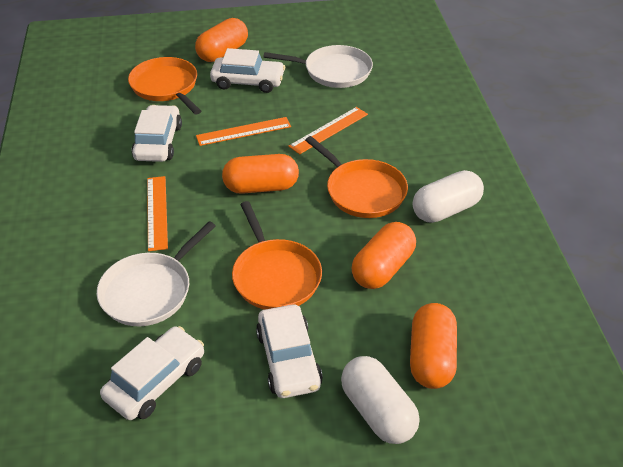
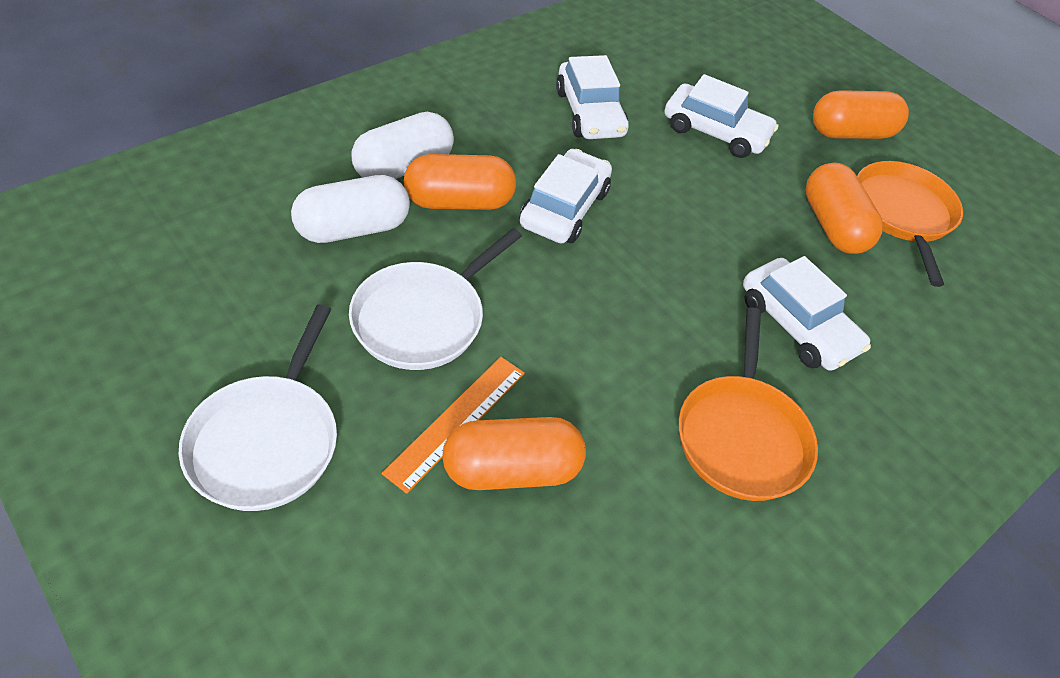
orange pan: [128,57,201,115] [232,201,322,310] [305,136,408,218] = 3 -> [679,307,818,501] [857,161,963,287] = 2
orange ruler: [147,176,168,251] [196,117,291,146] [288,107,368,154] = 3 -> [381,357,525,494] = 1

